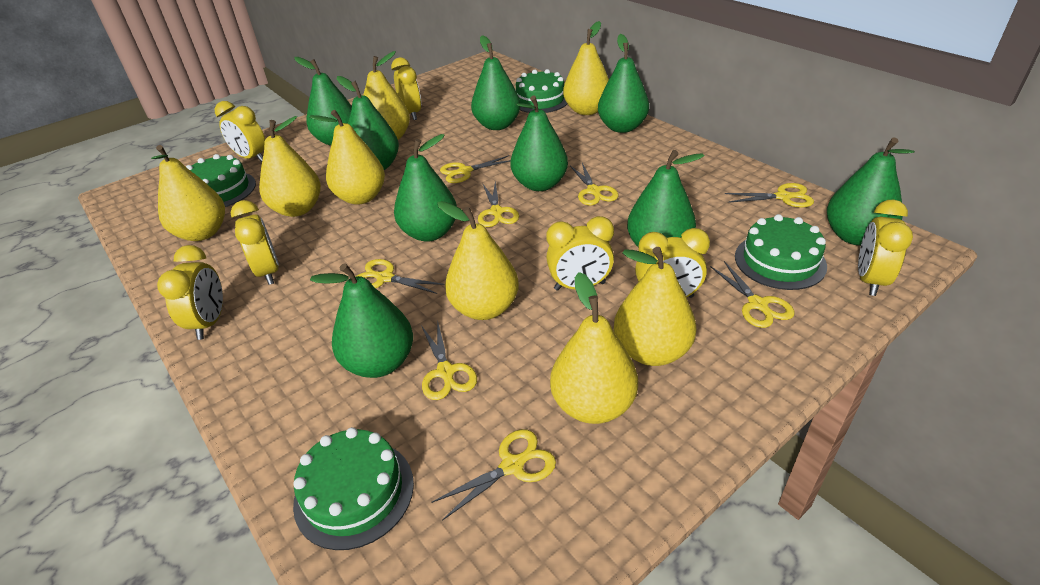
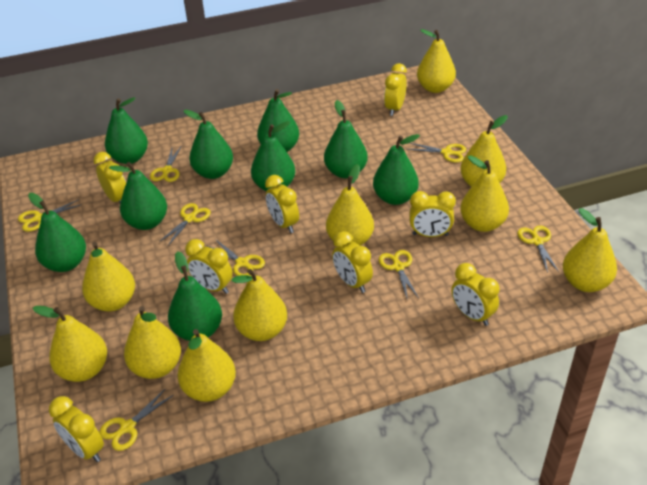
green cake: [186,154,256,207] [293,427,414,550] [516,69,567,113] [735,214,827,290] = 4 -> none = 0
yellow clock: [157,245,223,340] [215,101,265,162] [231,200,279,285] [391,57,421,120] [546,216,614,291] [635,228,710,298] [858,199,913,296] = 7 -> [49,396,104,462] [93,152,126,203] [185,239,233,294] [265,175,299,233] [332,231,373,293] [384,63,407,116] [410,191,456,237] [452,263,500,326] = 8
yellow pear: [151,145,225,241] [259,116,321,217] [309,110,385,205] [363,51,410,140] [437,201,519,320] [550,272,638,424] [563,21,609,115] [614,247,697,366] = 8 -> [33,306,107,382] [82,242,135,312] [124,306,181,379] [178,329,236,402] [232,269,287,341] [326,164,374,246] [417,29,456,93] [460,115,508,187] [460,155,509,232] [563,208,617,292] = 10

